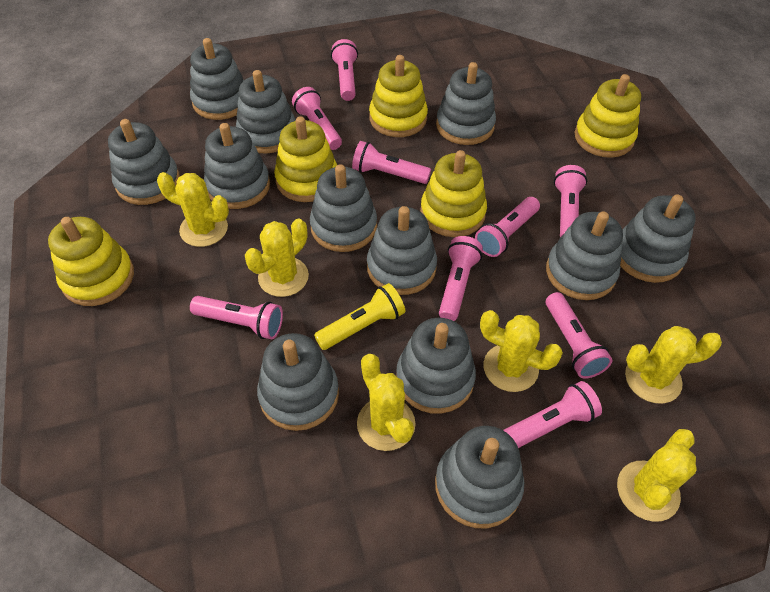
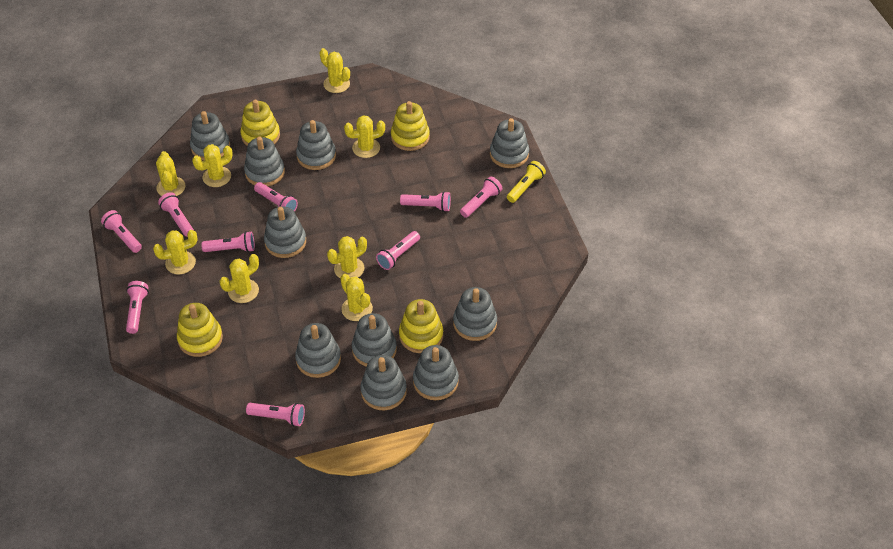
grey stacking toy: [108,119,180,205] [190,38,244,120] [204,123,270,209] [236,70,296,154] [257,333,339,431] [310,164,377,252] [367,206,437,295] [396,318,476,414] [435,426,524,528] [436,62,496,145] [546,211,623,300] [620,194,696,283] = 12 -> [190,111,230,161] [244,137,285,186] [264,207,306,258] [295,323,341,378] [296,120,336,170] [352,313,397,367] [360,355,407,410] [413,345,459,400] [453,287,497,341] [490,118,529,168] = 10
yellow cactus: [157,172,229,247] [245,219,309,297] [357,354,416,451] [480,310,563,392] [617,429,697,522] [625,326,722,404] = 6 -> [153,230,198,274] [156,151,185,196] [192,144,233,187] [220,254,259,303] [320,48,350,93] [327,236,367,278] [340,274,373,321] [344,116,385,158] = 8
yellow stacking toy: [48,217,134,306] [274,116,337,202] [369,55,428,137] [420,150,487,237] [575,74,641,158] = 5 -> [177,303,223,357] [240,100,280,146] [391,101,430,151] [399,299,443,353] = 4

